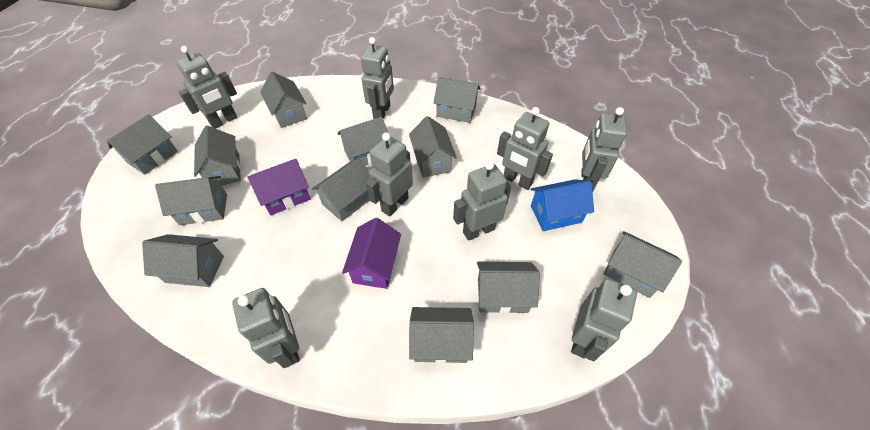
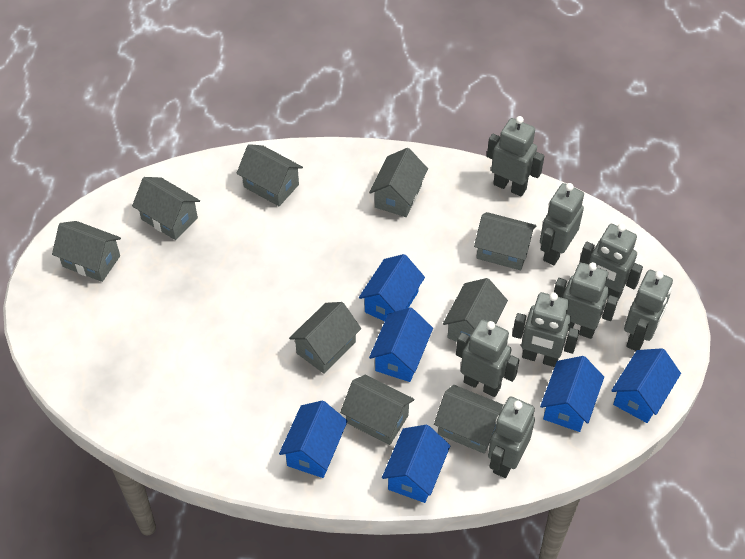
blue house: [531,179,594,231] = 1 -> [279,401,348,478] [359,254,425,321] [369,307,433,382] [382,425,450,503] [540,356,604,432] [611,348,681,423] = 6
grey house: [107,114,178,175] [142,234,224,287] [155,176,227,225] [194,126,241,185] [260,72,307,128] [312,159,370,221] [337,117,388,166] [409,116,457,177] [409,307,474,364] [434,77,481,123] [477,262,540,314] [604,231,682,298] = 12 -> [52,221,121,282] [132,177,200,240] [237,144,303,206] [289,302,361,374] [340,375,414,445] [369,148,428,217] [434,385,503,454] [443,278,508,342] [474,212,536,270] = 9
purple house: [247,159,311,215] [342,218,401,289] = 2 -> none = 0

